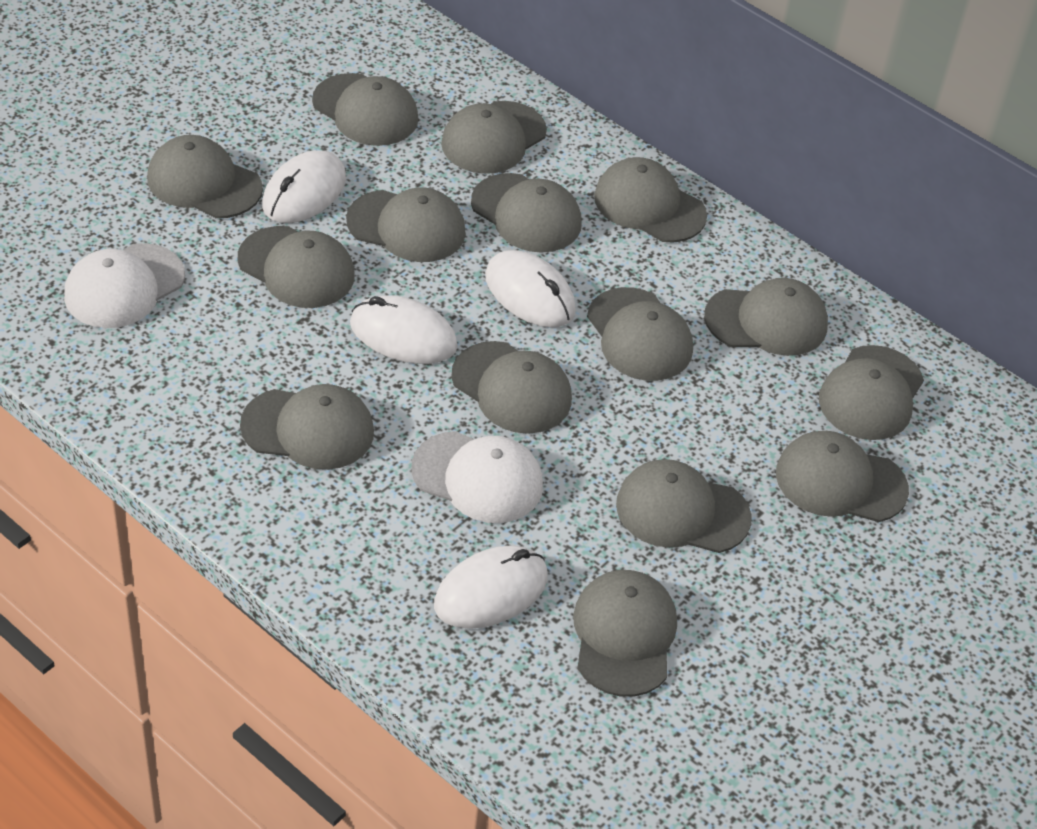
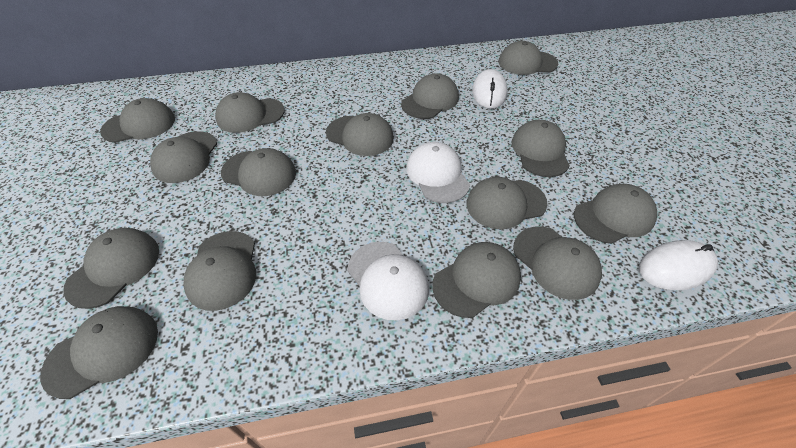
white mouse: [262,150,346,223] [350,295,458,364] [434,545,548,629] [485,250,576,327] = 4 -> [472,69,508,109] [639,240,718,290] = 2

